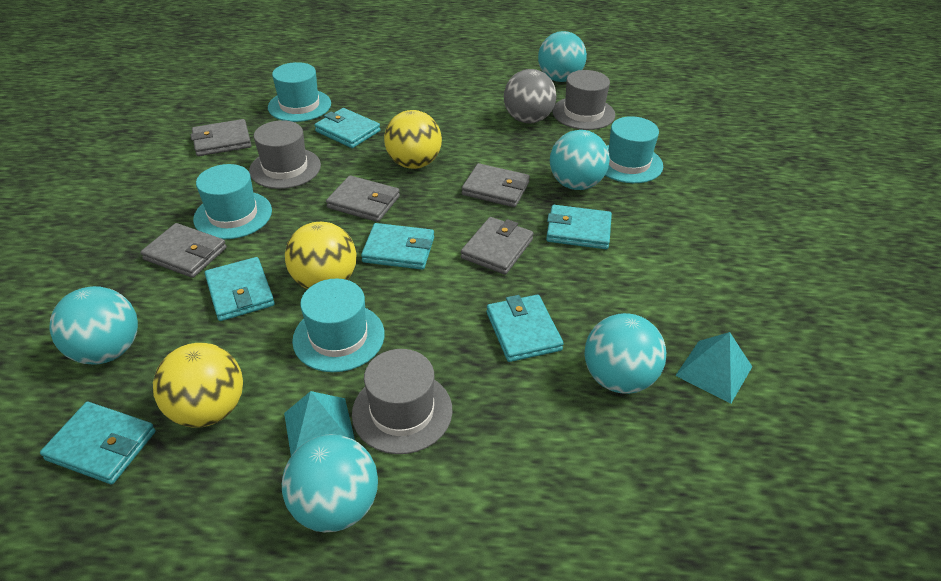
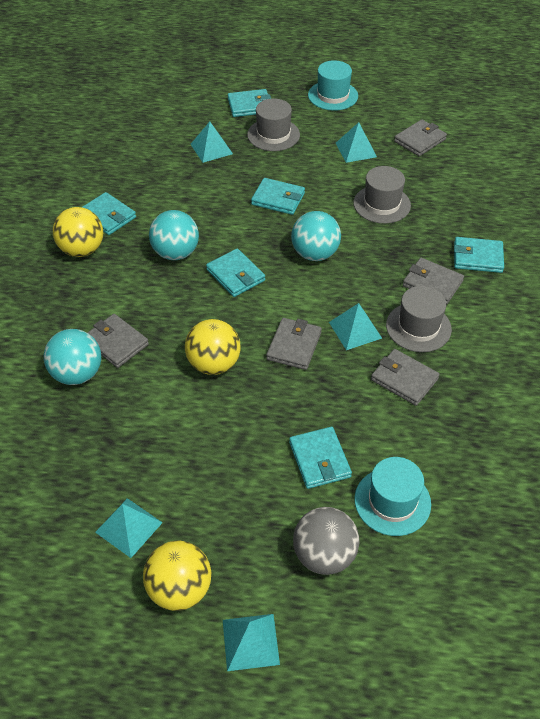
turquoise ball: [49,286,138,365] [282,434,378,532] [538,31,587,82] [550,130,610,190] [585,313,666,394] = 5 -> [44,329,101,385] [149,210,199,260] [291,211,341,261] = 3
turquoise hat: [193,164,272,239] [268,62,331,122] [292,279,385,372] [605,116,663,183] = 4 -> [308,60,358,111] [354,457,431,536] = 2
turquoise pyramid: [284,391,355,456] [675,332,752,404] = 2 -> [95,498,163,558] [191,122,233,163] [223,614,280,671] [329,303,382,350] [336,122,377,163] = 5

